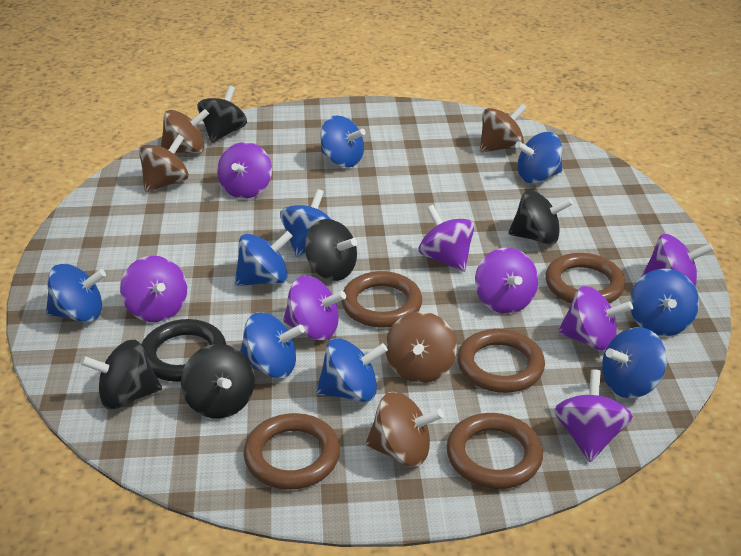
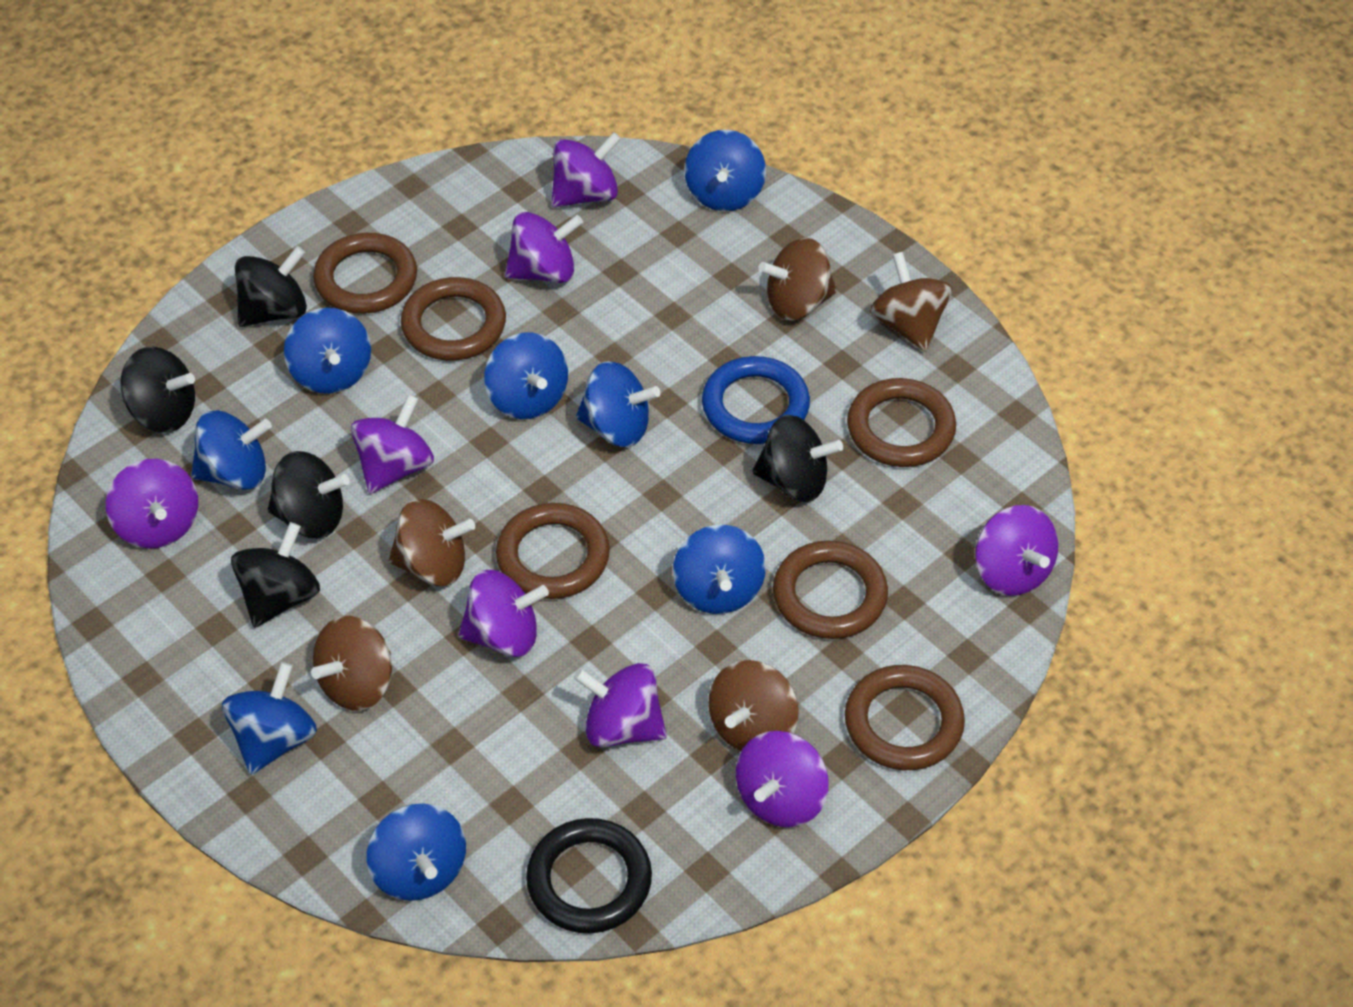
blue ring: none = 0 -> [702,356,810,444] = 1
blue spinning top: [46,264,106,322] [235,231,293,286] [240,312,305,378] [280,189,331,258] [316,338,388,402] [320,115,366,168] [515,132,563,183] [602,327,667,398] [630,269,699,336] = 9 -> [191,410,272,490] [222,662,317,775] [284,308,371,394] [367,804,466,901] [484,332,568,419] [576,361,660,447] [673,525,766,614] [684,130,766,211] = 8
brown ring: [244,413,340,490] [341,271,422,328] [446,413,543,489] [457,329,545,393] [545,253,626,303] = 5 -> [313,233,417,314] [401,277,506,361] [496,503,610,599] [773,541,888,639] [845,665,965,770] [847,378,956,467] = 6

